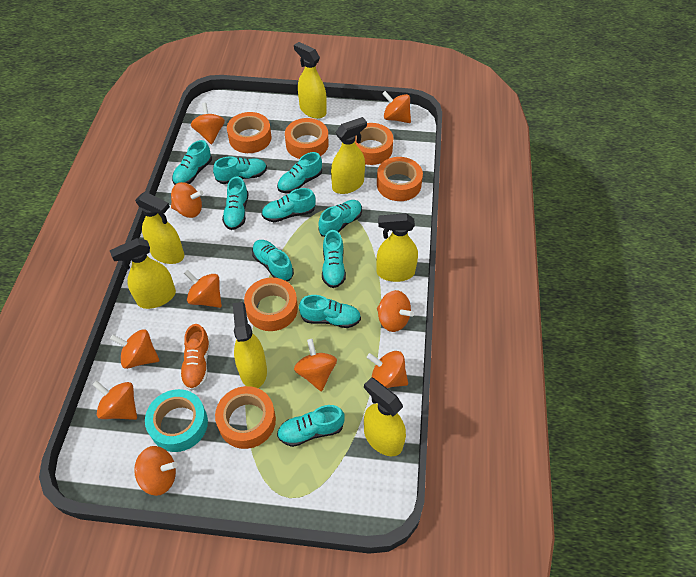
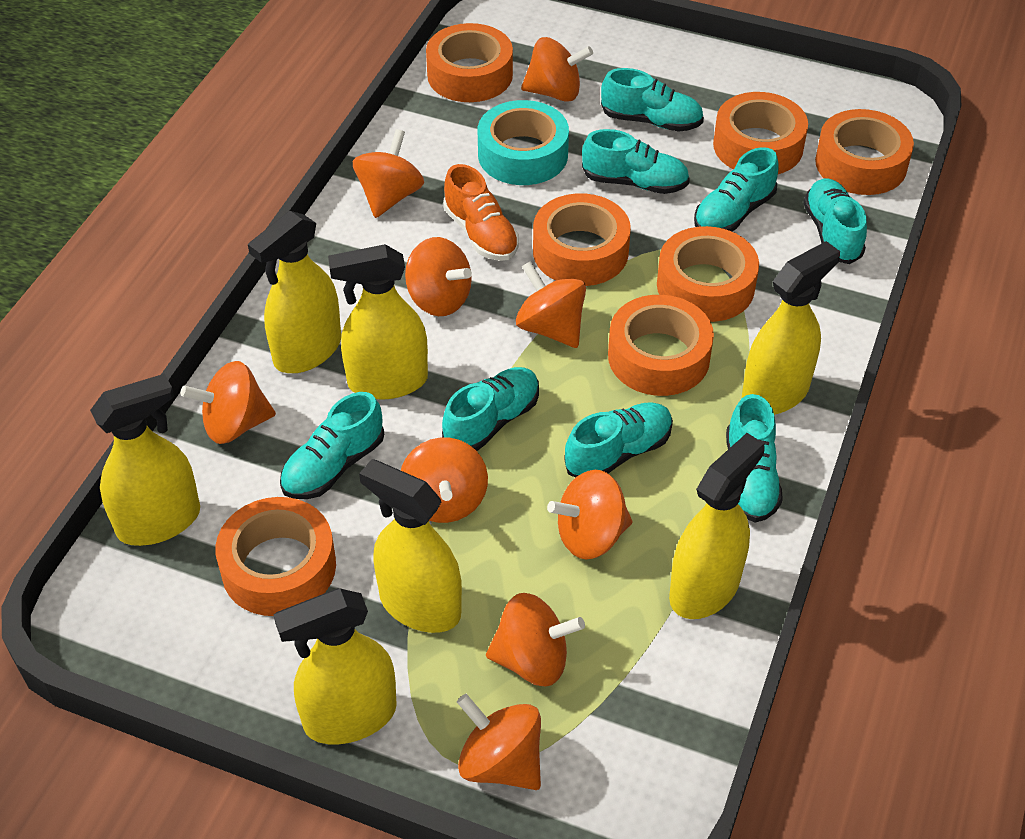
orange spinning top: [92,380,137,420] [110,329,159,369] [134,446,177,496] [171,182,203,218] [184,270,222,308] [191,103,225,144] [294,339,337,392] [367,351,408,388] [377,290,414,332] [382,91,411,123] = 10 -> [181,361,276,444] [353,129,424,218] [401,437,488,523] [405,237,472,316] [457,694,541,790] [486,593,585,686] [516,261,586,348] [521,37,593,102] [547,470,632,560] = 9
orange tape: [215,386,276,449] [227,112,271,153] [244,278,298,331] [285,118,329,159] [355,123,393,165] [377,157,423,201] = 6 -> [215,497,336,616] [426,23,513,102] [533,193,631,286] [608,295,714,396] [657,226,759,322] [713,92,808,174] [815,109,914,195] = 7
turquoise shoe: [172,140,212,185] [213,156,267,184] [222,176,248,230] [252,240,294,281] [262,188,316,222] [277,152,322,193] [277,405,345,447] [299,295,361,328] [318,200,362,237] [322,230,346,288] = 10 -> [280,392,384,499] [442,367,539,451] [564,402,673,478] [582,129,690,194] [601,68,704,132] [694,147,779,232] [726,394,783,523] [803,178,867,264] = 8

